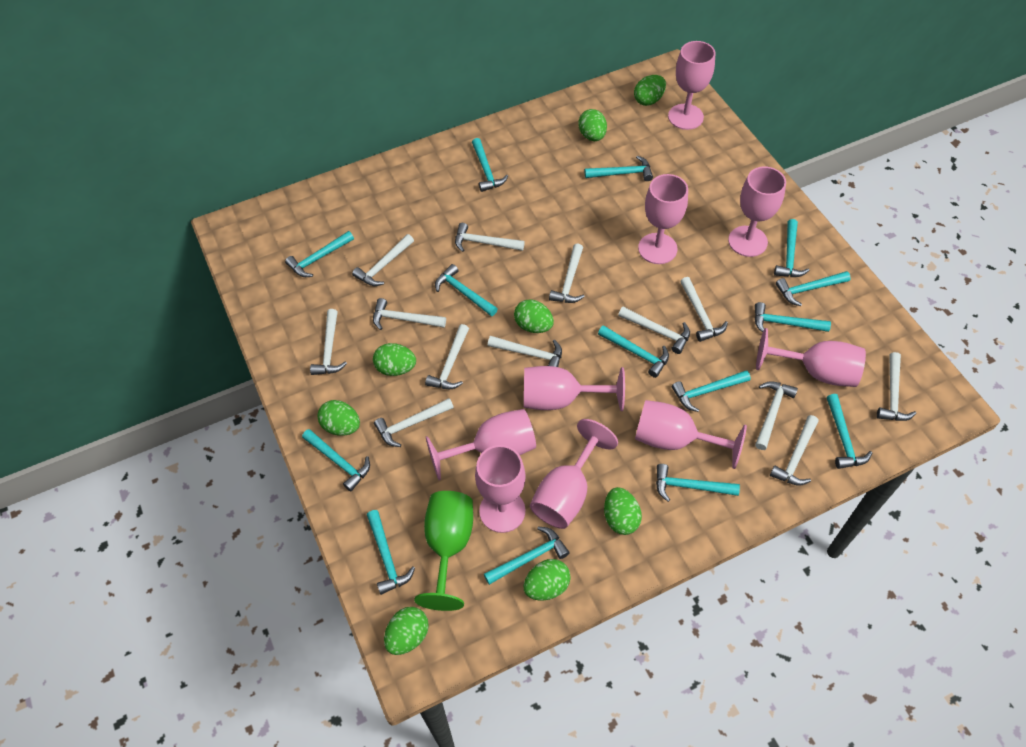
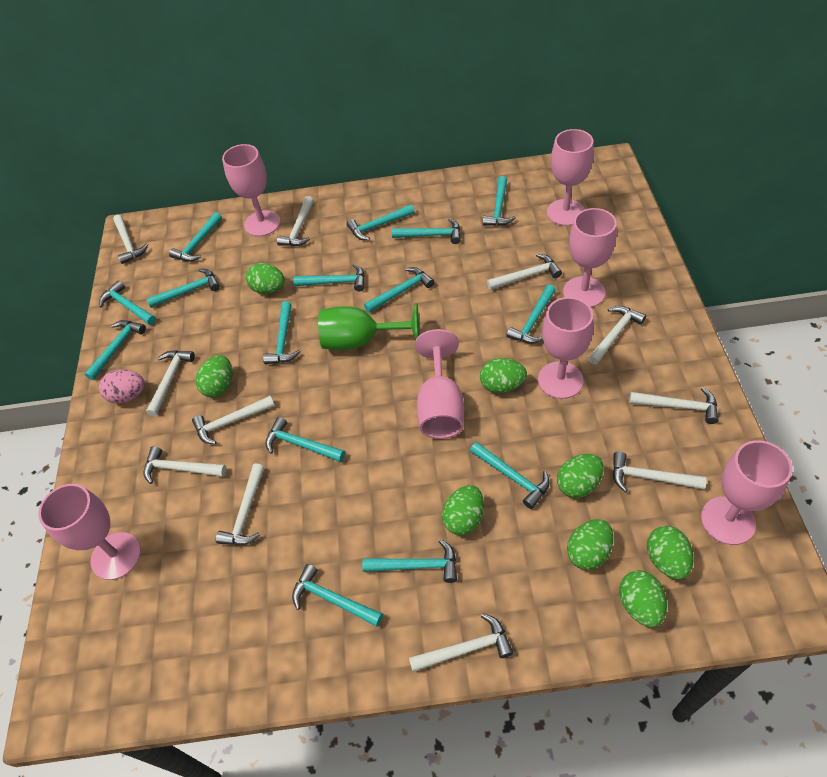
pink egg: none = 0 -> [99,370,145,403] = 1
pink goblet: [426,409,536,480] [475,445,526,533] [524,366,625,411] [530,419,618,529] [635,400,747,469] [638,174,688,264] [668,41,715,130] [728,167,786,257] [756,328,866,387] = 9 -> [38,484,141,580] [222,144,281,237] [415,329,464,439] [538,297,593,399] [547,129,594,226] [563,208,617,308] [701,440,792,545] = 7
turquoise hammer: [285,231,354,277] [302,429,370,492] [367,510,415,595] [435,264,498,316] [472,138,508,192] [484,527,569,585] [585,156,653,181] [598,325,669,378] [656,464,740,502] [672,370,751,412] [755,302,831,332] [774,219,809,277] [776,271,851,306] [827,394,872,469] = 14 -> [84,320,146,380] [99,280,156,325] [146,269,220,308] [169,212,222,262] [263,301,300,364] [265,417,345,462] [292,564,383,627] [293,264,365,291] [347,204,415,240] [362,539,457,583] [364,267,434,313] [392,218,461,244] [470,442,550,509] [483,176,516,226] [506,285,556,344] = 15
white hammer: [310,309,347,375] [352,234,414,286] [373,298,446,330] [374,398,454,447] [425,324,469,389] [455,223,525,252] [488,336,562,367] [549,244,585,303] [618,307,690,354] [680,277,728,342] [755,381,798,450] [770,415,819,486] [877,352,916,421] = 13 -> [113,215,148,264] [143,446,227,484] [146,350,195,416] [192,396,275,444] [216,463,264,545] [277,196,314,246] [409,613,513,672] [487,254,562,290] [588,306,646,364] [612,452,707,492] [629,387,719,424] = 11

